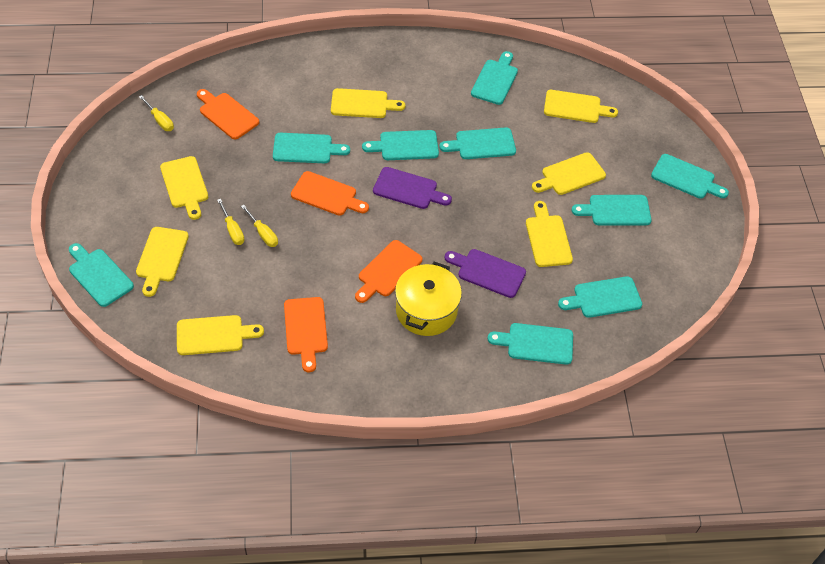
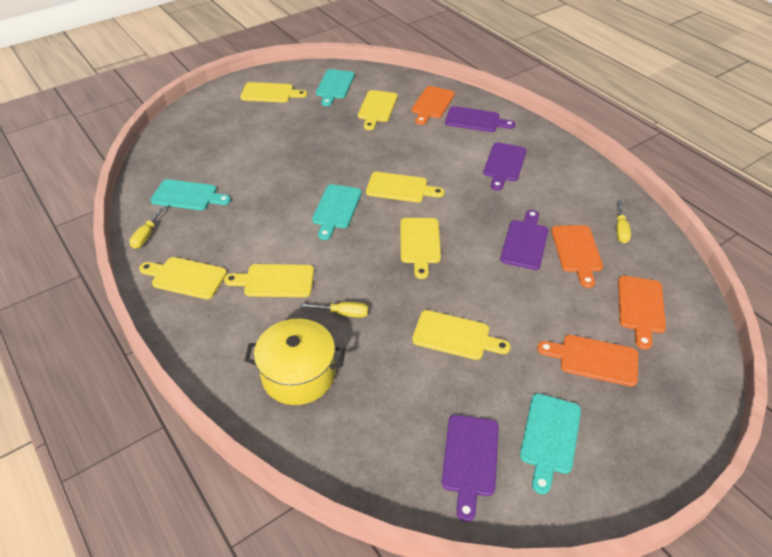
purple cutting board: [373,167,452,209] [444,249,526,298] = 2 -> [442,415,499,522] [445,106,515,132] [483,142,527,191] [500,210,548,270] = 4
turquoise cutting board: [69,243,134,307] [273,133,350,163] [362,130,439,160] [439,127,516,159] [471,51,518,105] [487,323,573,365] [558,276,642,318] [572,195,652,225] [651,154,729,199] = 9 -> [150,179,231,210] [312,184,362,240] [316,69,355,106] [520,393,581,494] = 4

